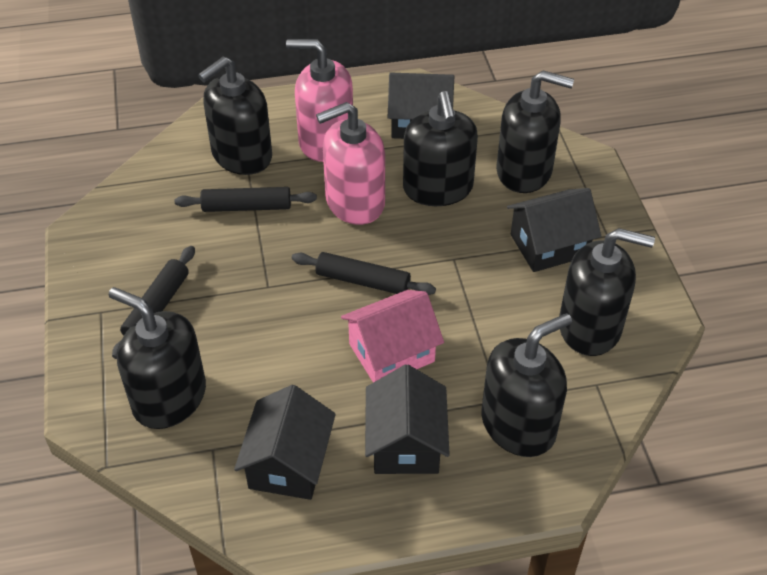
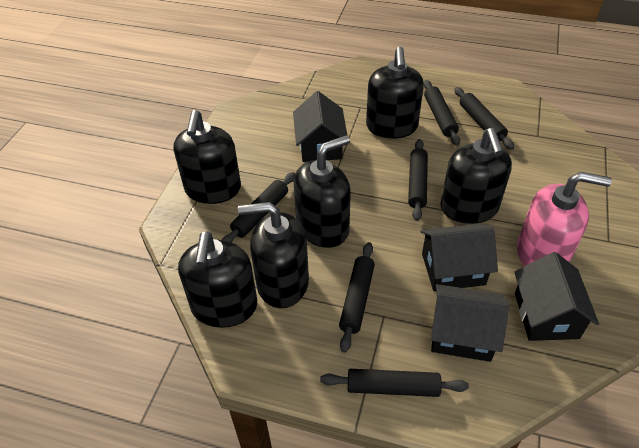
black rolling pin: [112,246,195,359] [175,187,317,212] [292,252,436,295] = 3 -> [222,172,295,243] [320,369,469,397] [339,242,375,353] [408,139,428,221] [424,80,460,146] [454,87,515,150] = 6
pink house: [341,290,444,383] = 1 -> none = 0
pink soap dispenser: [286,39,353,162] [316,102,385,225] = 2 -> [517,172,612,266] = 1

